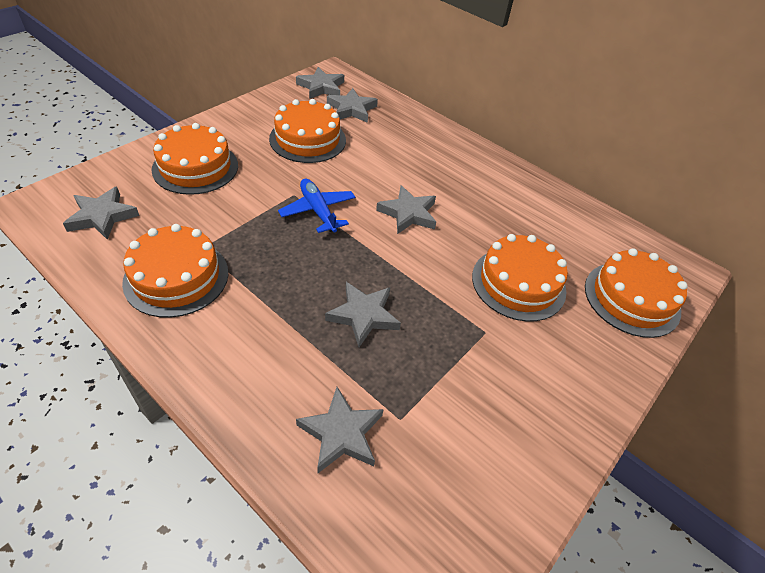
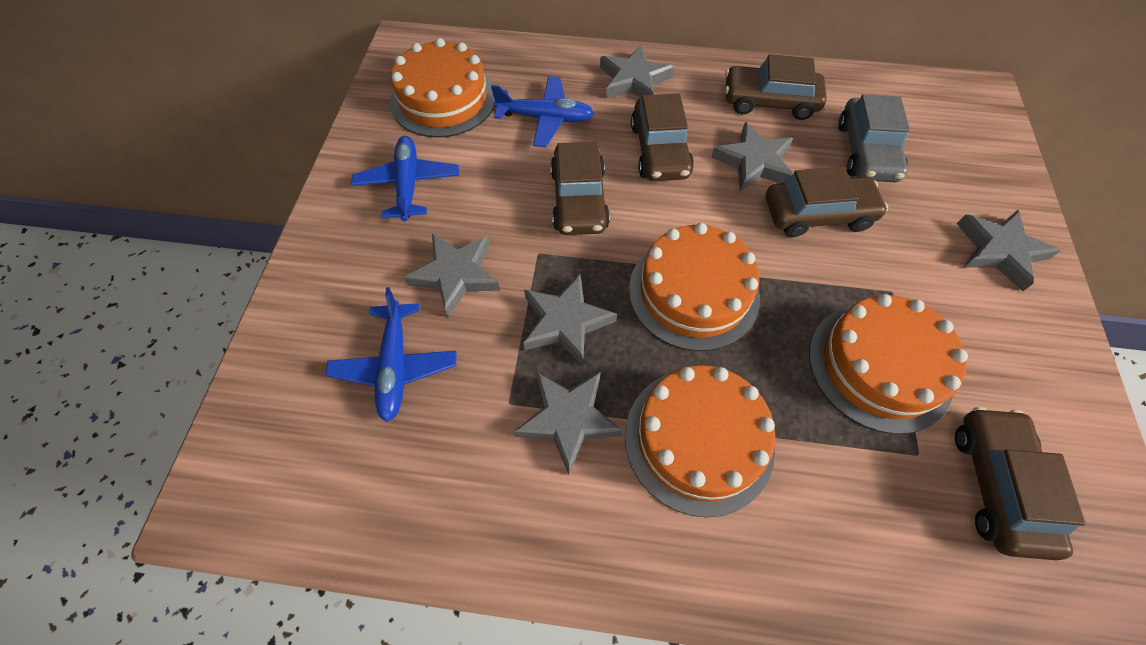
blue plane: [278,179,355,233] = 1 -> [326,287,456,422] [351,136,459,221] [491,76,594,147] = 3
brown car: none = 0 -> [550,142,610,235] [631,93,694,181] [725,54,827,120] [766,167,888,237] [955,407,1086,560] = 5
grey car: none = 0 -> [838,94,910,182] = 1
orange cake: [122,224,228,318] [152,123,238,195] [269,99,346,163] [472,234,568,322] [585,248,688,338] = 5 -> [390,38,495,138] [625,365,776,517] [629,223,760,351] [809,294,968,434] = 4

